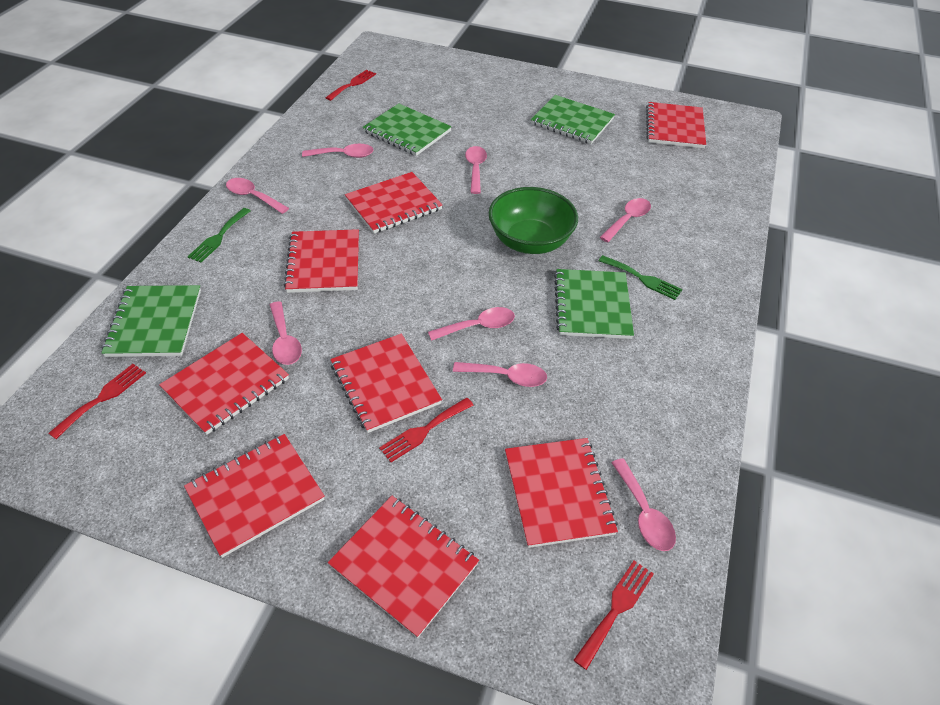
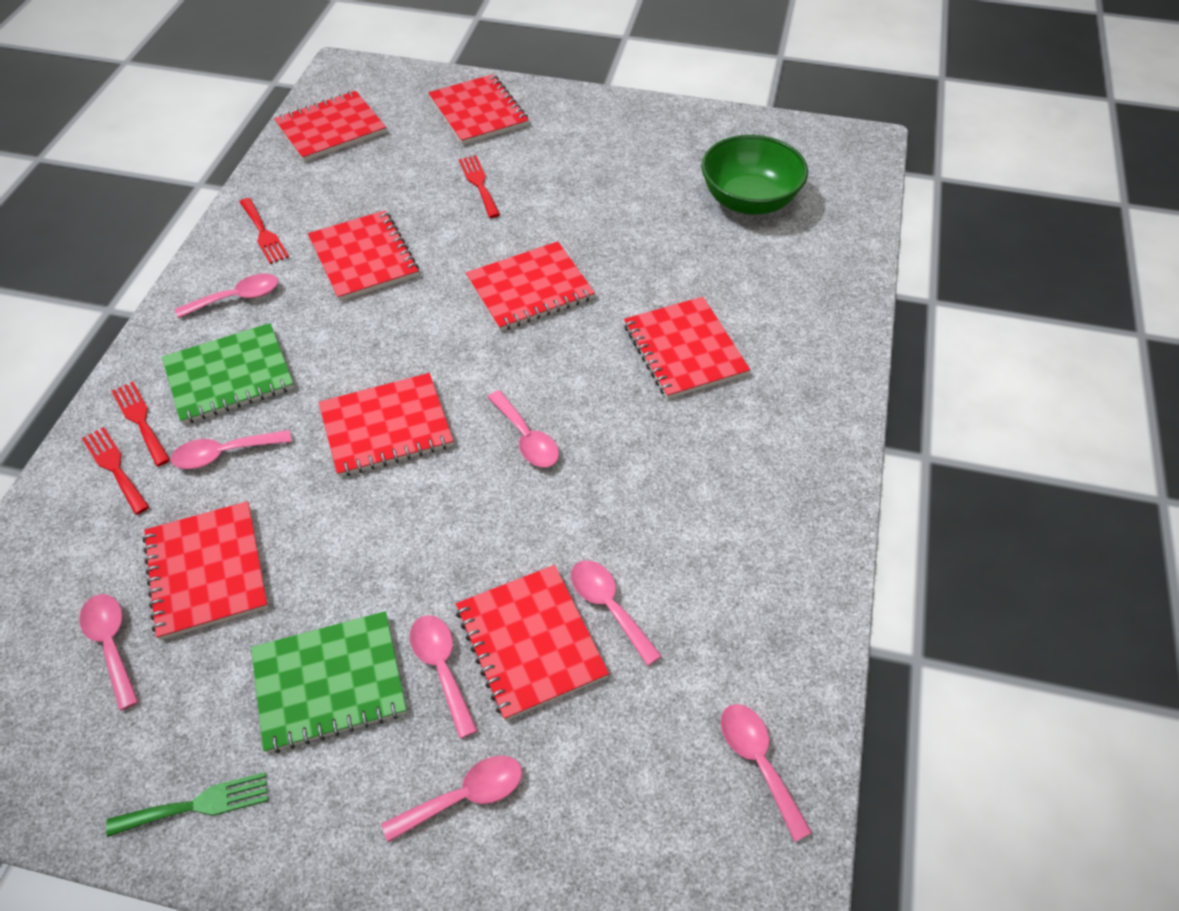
green fork: [187,208,250,262] [598,255,682,300] = 2 -> [106,772,268,837] = 1
green notebook: [101,285,201,357] [362,103,452,156] [531,95,615,144] [554,269,634,339] = 4 -> [162,323,294,425] [251,611,407,753] = 2

